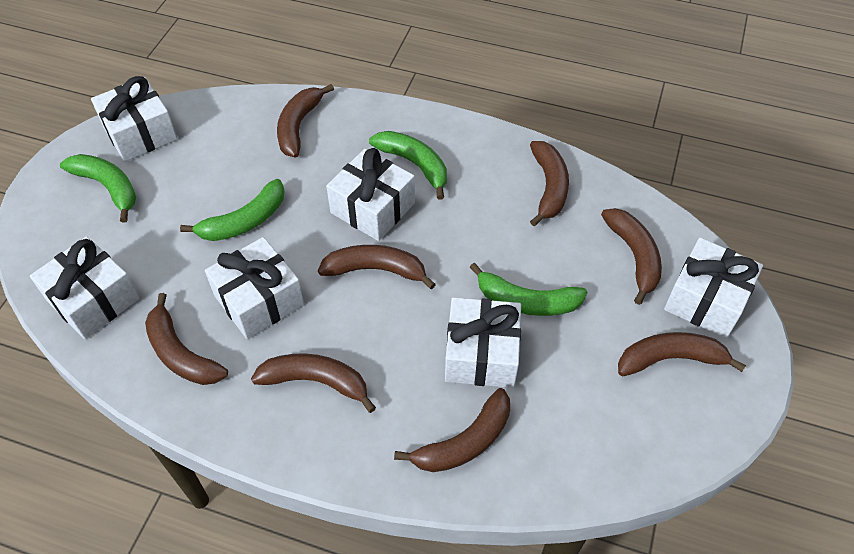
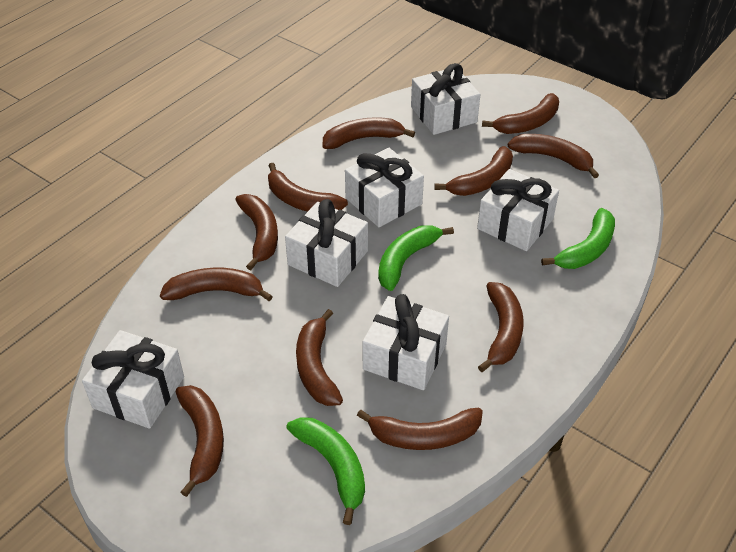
brown banana: [145,293,228,385] [251,353,376,413] [277,84,334,157] [318,245,436,289] [394,388,510,472] [530,141,569,226] [601,208,662,305] [618,332,746,377] = 8 -> [160,268,273,301] [176,385,224,497] [236,194,278,270] [268,163,348,212] [296,309,343,406] [323,117,415,149] [357,408,483,450] [434,146,513,196] [478,282,524,372] [482,93,559,134] [508,134,599,178] = 11
green banana: [60,154,136,223] [180,179,284,241] [369,131,447,200] [469,263,587,316] = 4 -> [286,417,365,525] [378,225,454,291] [541,208,615,269] = 3

